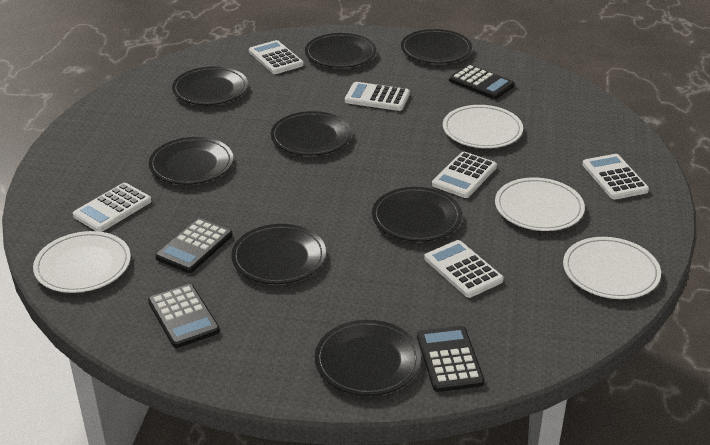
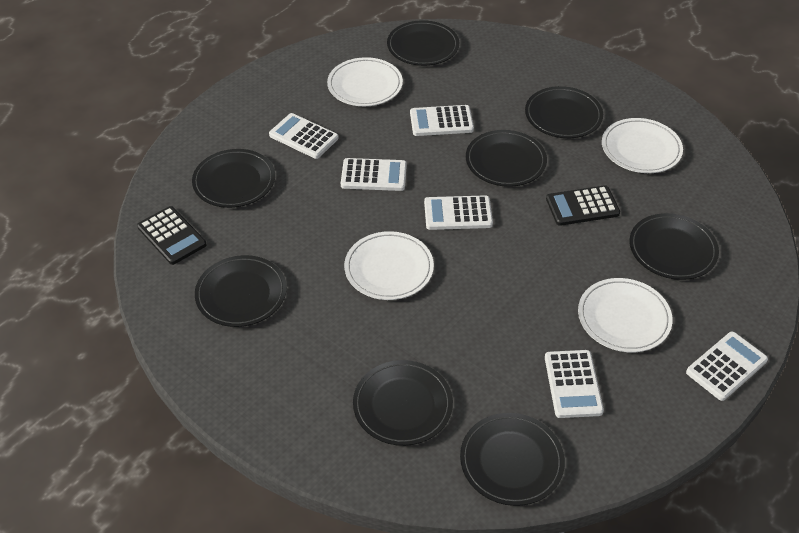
black calculator: [148,284,220,348] [155,218,233,273] [417,326,484,392] [449,65,515,99] = 4 -> [137,206,207,265] [546,185,620,226] = 2

